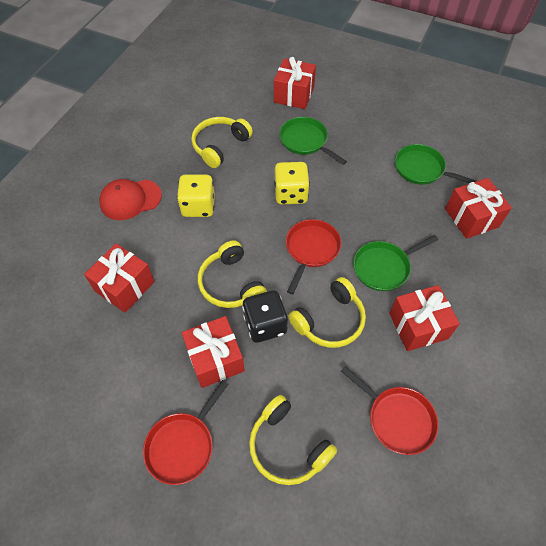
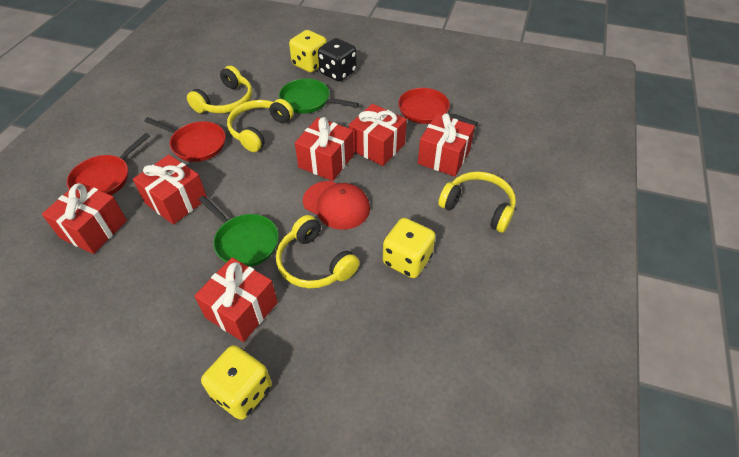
green pan: [279,117,347,165] [353,235,438,291] [395,144,476,185] = 3 -> [199,196,279,267] [279,79,359,114] = 2
red gift: [84,243,155,313] [182,316,245,388] [274,57,316,109] [389,285,460,351] [445,178,512,239] = 5 -> [42,182,127,254] [133,155,207,225] [194,257,278,342] [295,117,354,181] [349,104,407,166] [418,113,475,177] = 6
yellow dice: [177,175,215,217] [274,162,310,204] = 2 -> [201,345,272,420] [289,30,327,73] [383,218,435,278] = 3

